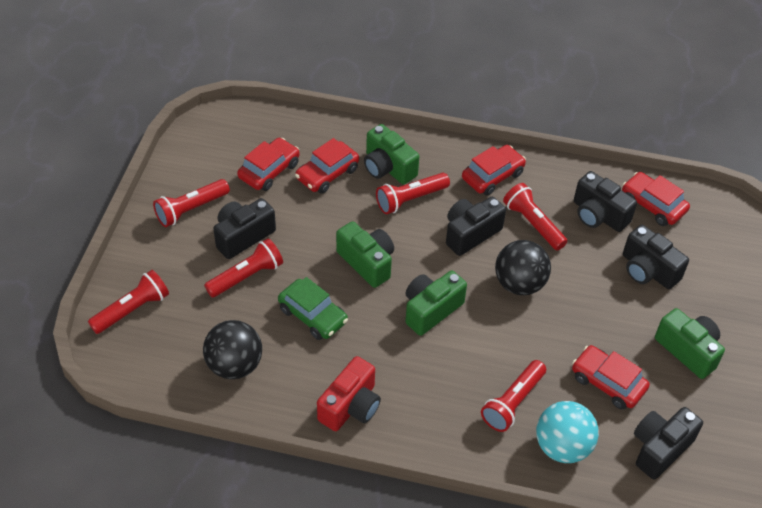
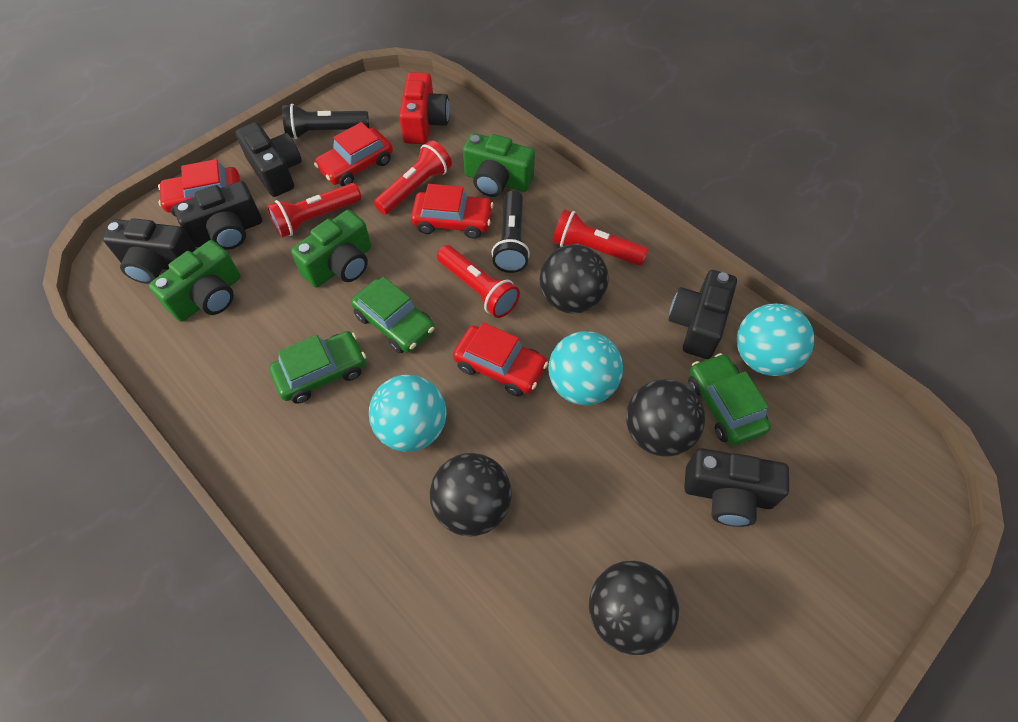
black ball: [203,320,262,379] [495,240,551,295] = 2 -> [430,453,512,537] [540,244,609,313] [589,561,679,655] [626,379,705,457] = 4
black flashlight: none = 0 -> [282,103,369,139] [491,190,530,273] = 2
green camera: [336,221,394,288] [364,124,419,184] [405,271,467,336] [655,308,725,379] = 4 -> [149,240,241,322] [291,210,371,287] [463,133,535,197] = 3
green car: [278,277,348,340] = 1 -> [269,331,366,404] [351,277,435,354] [688,353,771,446] = 3
red car: [237,138,300,191] [295,138,359,194] [462,145,526,196] [572,345,650,409] [622,172,690,226] = 5 -> [158,159,240,217] [314,122,393,186] [411,184,494,239] [453,322,548,397] = 4
red flashlight: [88,270,169,334] [153,179,230,227] [204,238,283,298] [376,173,450,214] [481,360,546,432] [503,183,567,250] = 6 -> [267,183,361,238] [374,140,452,215] [437,245,520,318] [552,209,648,266] = 4
turquoise ball: [536,401,599,463] = 1 -> [369,375,446,452] [548,331,623,405] [737,304,814,376] = 3

